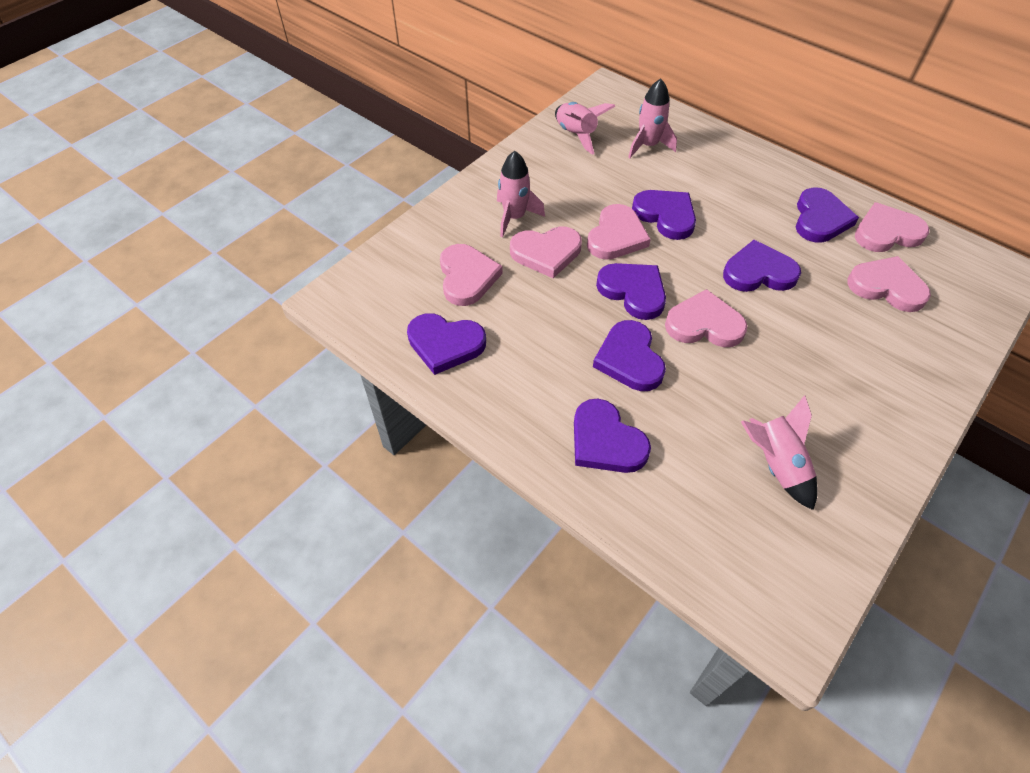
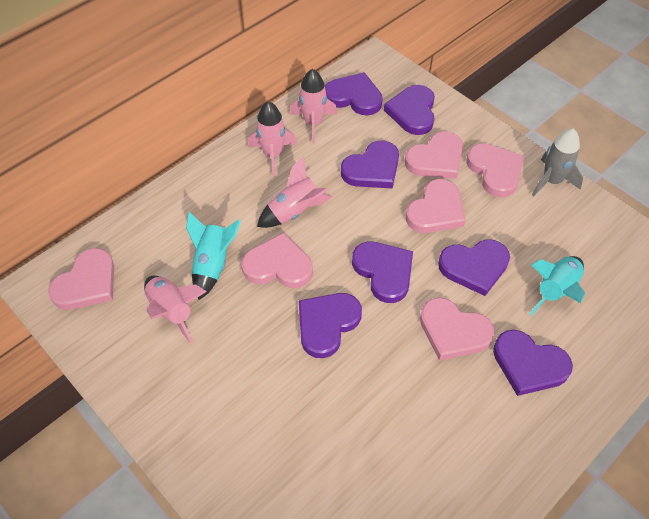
grey rocket: none = 0 -> [532,128,583,196] = 1
turquoise rocket: none = 0 -> [186,211,241,300] [529,256,585,316] = 2

